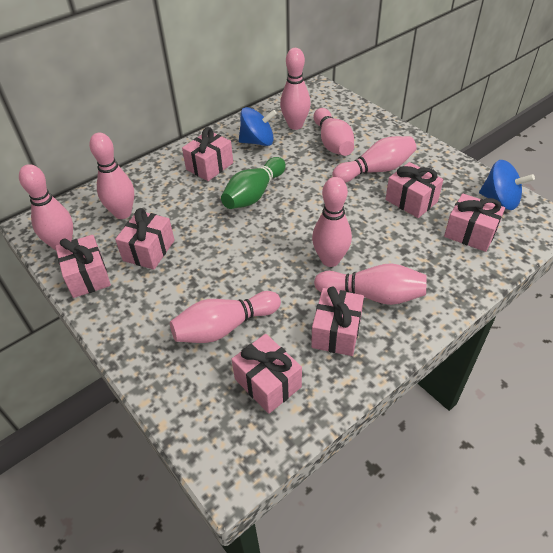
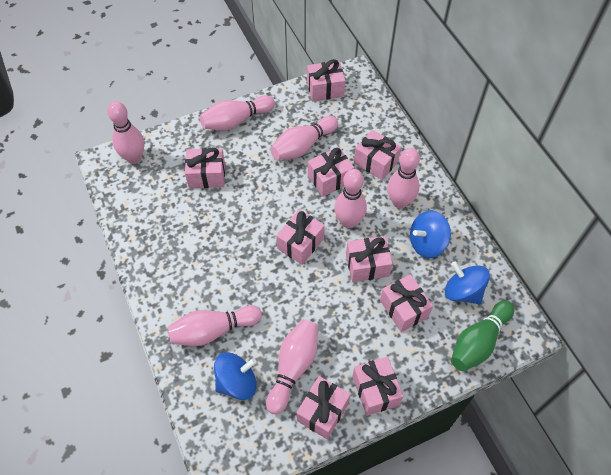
blue spinning top: [239,107,277,146] [479,160,535,210] = 2 -> [214,352,257,400] [410,211,451,258] [445,261,490,304] = 3
pink bowling pin: [19,164,73,251] [89,133,134,219] [170,291,281,343] [280,48,311,130] [312,177,352,267] [314,108,354,156] [314,263,427,305] [332,136,417,183] = 8 -> [107,101,144,164] [167,305,262,346] [200,95,275,130] [266,319,318,415] [270,116,338,160] [334,169,367,229] [387,148,420,209] = 7
pink gift: [55,235,111,298] [115,208,175,270] [182,127,233,181] [231,334,302,414] [311,286,364,356] [385,162,443,218] [444,193,505,252] = 7 -> [185,147,225,188] [276,210,325,265] [297,376,350,439] [307,59,345,101] [308,147,354,197] [346,236,393,282] [352,357,403,416] [354,130,401,180] [380,274,433,332] = 9

